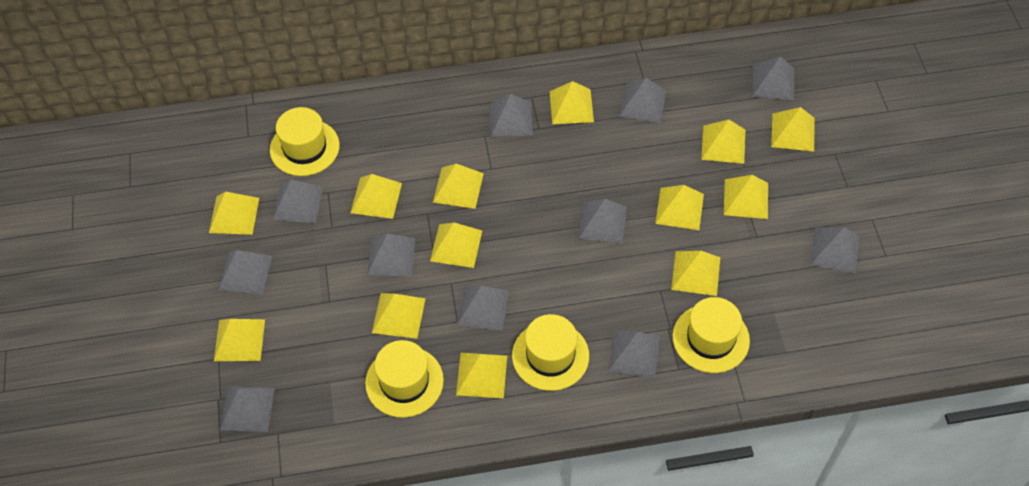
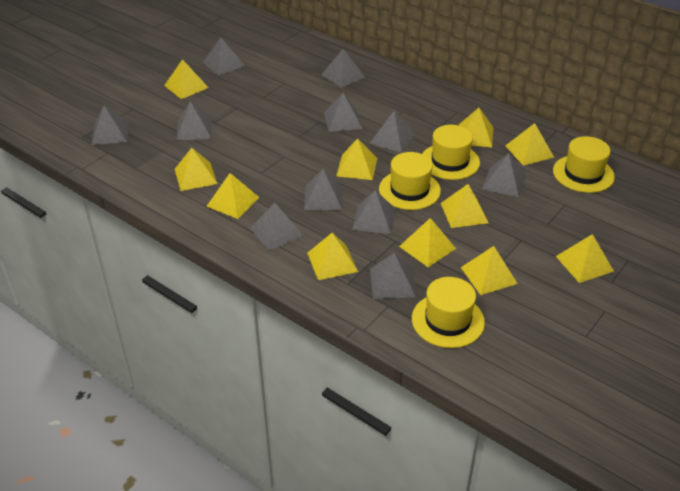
yellow pyramid: [209,192,259,235] [214,319,265,361] [350,174,402,219] [372,293,426,339] [430,223,482,268] [433,164,484,209] [456,353,507,398] [550,81,594,124] [655,185,704,230] [671,251,720,296] [701,120,745,164] [724,175,768,219] [771,107,815,151] = 13 -> [164,59,209,99] [175,148,217,191] [206,173,260,219] [307,233,358,280] [336,138,378,180] [399,218,456,267] [441,184,489,228] [459,108,493,147] [461,246,518,295] [505,123,554,166] [556,234,614,283] = 11

